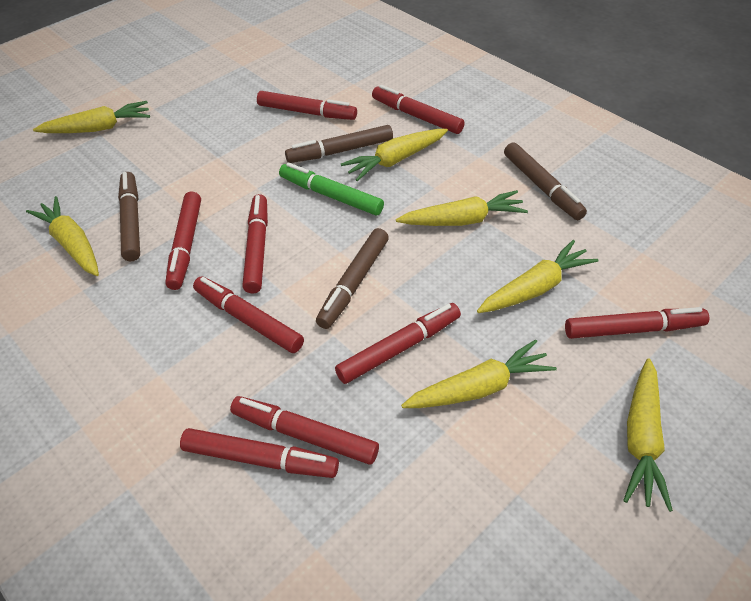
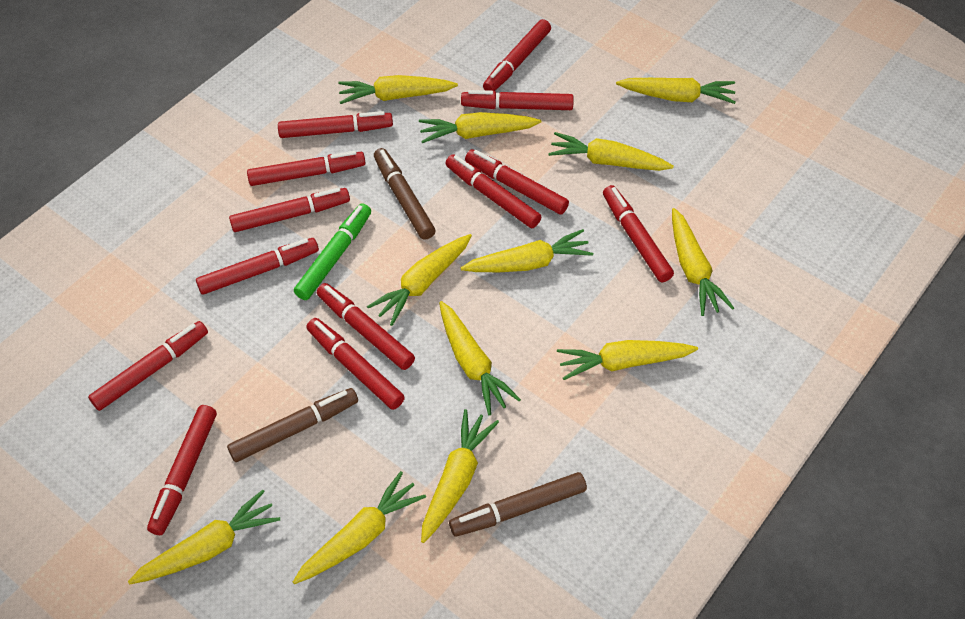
brown marker: [118,172,140,261] [285,125,393,163] [316,228,389,329] [504,142,587,220] = 4 -> [227,388,358,462] [374,148,436,240] [449,472,587,537] = 3
red marker: [165,191,201,290] [180,428,339,478] [193,276,304,353] [230,396,379,465] [242,194,268,294] [257,91,357,120] [335,303,461,384] [372,85,465,134] [565,307,709,339] = 9 -> [88,321,208,411] [147,405,217,535] [196,238,319,295] [229,188,350,232] [247,151,366,186] [278,111,393,138] [306,318,405,410] [317,283,415,370] [445,154,541,228] [461,90,574,110] [465,149,569,215] [483,19,551,91] [603,185,674,282] = 13
yellow carrot: [26,196,99,276] [33,101,150,133] [341,129,448,181] [396,190,528,226] [401,339,557,408] [477,240,599,313] [623,358,673,512] = 7 -> [128,490,280,585] [293,471,426,584] [338,75,458,104] [367,234,472,326] [419,112,541,143] [421,409,499,543] [439,301,521,415] [461,229,593,272] [548,132,674,171] [557,340,698,380] [616,78,736,104] [672,208,734,316] = 12

